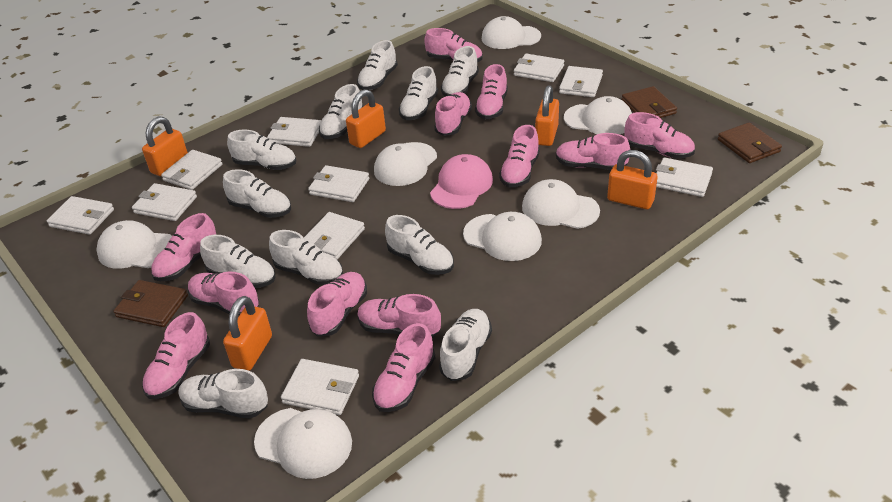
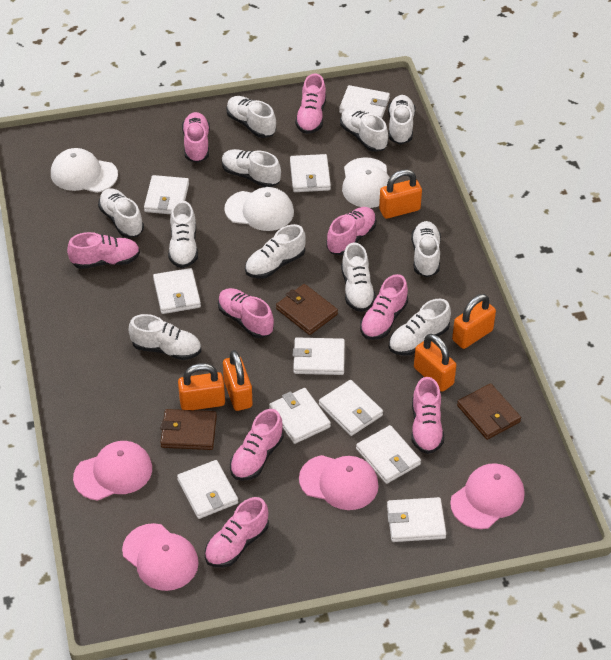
pink cap: [430,154,493,209] = 1 -> [73,441,152,501] [122,523,199,591] [299,455,379,510] [450,463,525,529] = 4
pink shoe: [142,312,210,399] [151,213,216,281] [188,271,259,317] [307,272,367,336] [357,294,441,338] [372,323,435,412] [424,28,483,62] [434,92,472,136] [475,64,508,119] [499,125,540,187] [556,133,630,170] [625,112,695,158] = 12 -> [67,232,140,269] [182,112,210,163] [205,497,269,568] [218,288,274,338] [230,409,284,481] [295,74,326,134] [326,207,376,255] [360,274,408,340] [411,377,444,454] = 9
white cap: [96,220,172,269] [254,408,352,479] [374,142,437,186] [463,212,542,261] [482,16,541,49] [522,179,600,229] [564,96,632,134] = 7 -> [51,148,118,193] [224,187,294,231] [342,157,390,208] = 3

